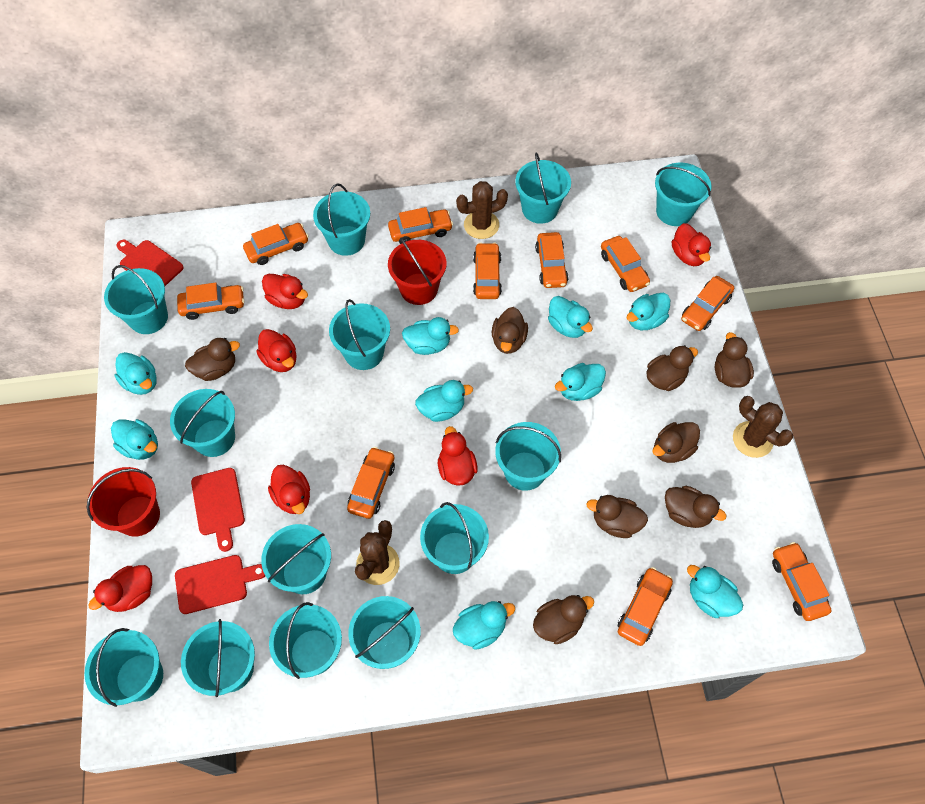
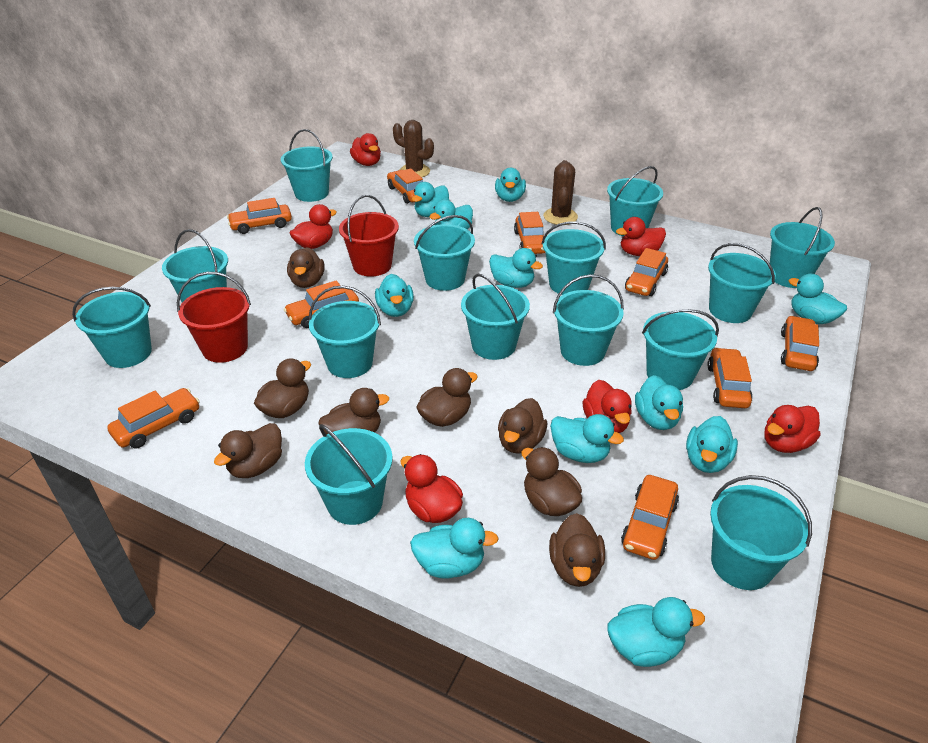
brown cactus: [355,520,400,585] [456,181,508,239] [733,396,793,458] = 3 -> [393,120,434,177] [543,160,578,225] = 2
orange car: [177,283,244,320] [243,223,309,265] [347,447,395,519] [388,207,453,244] [473,242,502,299] [535,232,568,288] [601,236,650,292] [618,567,673,646] [681,276,734,331] [772,542,831,621] = 10 -> [107,388,200,448] [227,198,292,234] [284,281,359,328] [387,168,423,204] [514,212,546,254] [621,475,679,560] [625,248,668,296] [707,348,753,408] [781,316,819,371] = 9
red cutting board: [117,240,184,286] [175,555,265,614] [191,468,245,552] = 3 -> none = 0
turquoise bucket: [84,628,163,707] [104,265,168,334] [170,389,235,457] [181,619,255,697] [261,524,331,594] [269,602,342,679] [313,183,370,256] [329,299,390,370] [348,596,421,669] [420,502,489,574] [495,422,561,491] [515,153,571,224] [655,163,712,226] = 13 -> [72,287,152,368] [162,229,228,302] [281,129,333,202] [305,424,393,525] [309,286,381,378] [414,215,475,291] [461,273,530,360] [542,221,606,295] [553,274,624,366] [607,166,663,236] [642,309,719,390] [708,243,776,323] [710,475,812,590] [770,207,835,288] = 14
turquoise duck: [111,419,158,460] [115,352,157,395] [402,317,459,355] [415,380,473,422] [453,601,515,650] [548,296,593,338] [555,363,606,401] [626,293,670,330] [687,565,743,618] = 9 -> [375,274,414,317] [410,518,499,579] [412,182,450,217] [430,200,473,230] [489,248,543,288] [495,168,526,202] [550,414,624,463] [607,597,705,667] [635,375,683,430] [686,416,738,473] [789,274,847,324] = 11

